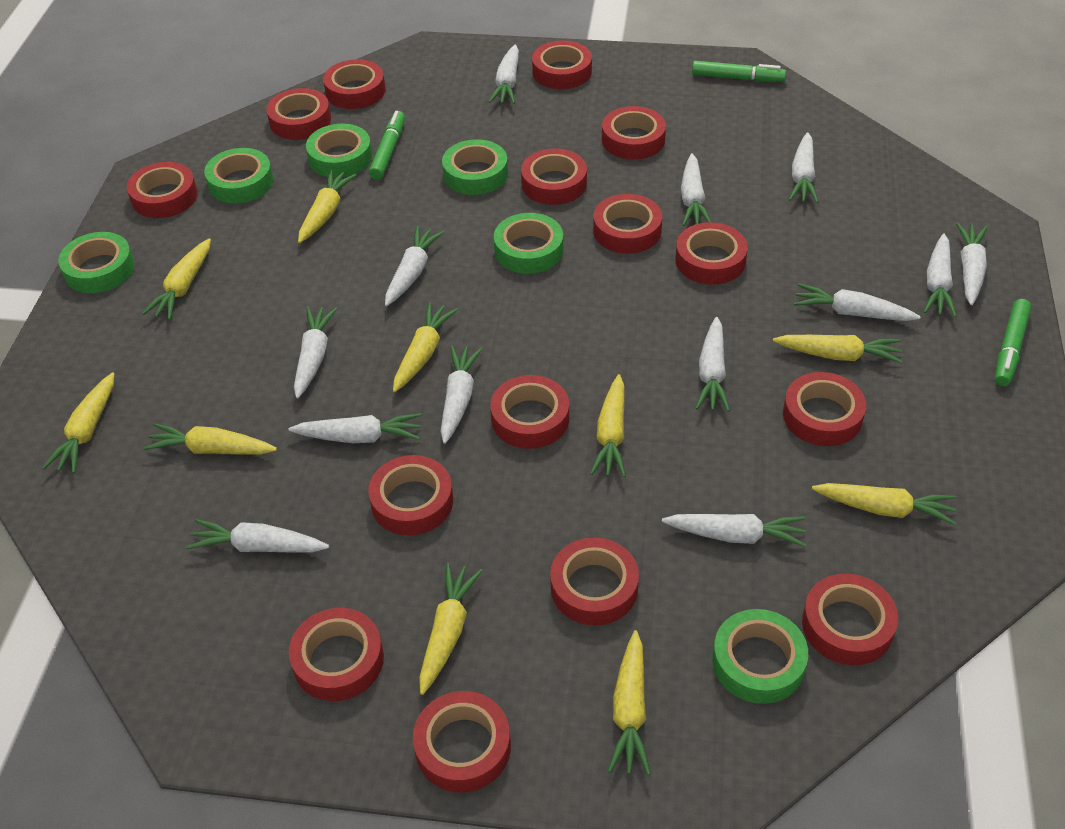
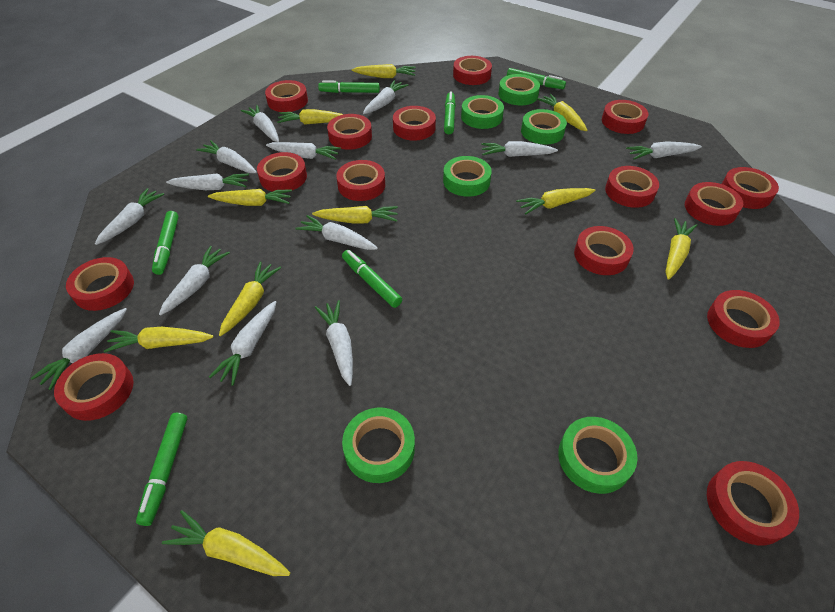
green marker: [369,111,405,180] [692,61,786,82] [995,299,1031,386] = 3 -> [136,413,187,526] [152,211,179,275] [318,81,380,93] [342,250,402,308] [444,92,456,134] [507,68,566,89] = 6

